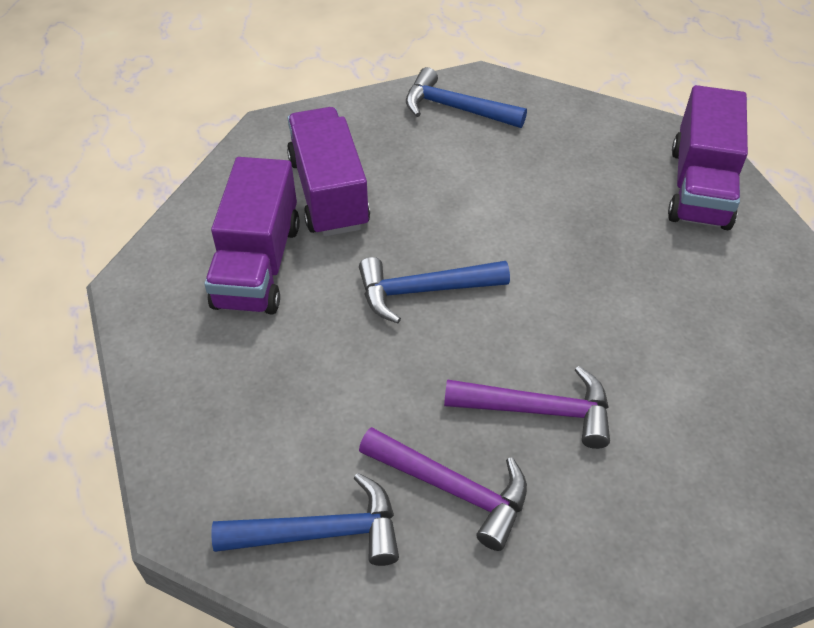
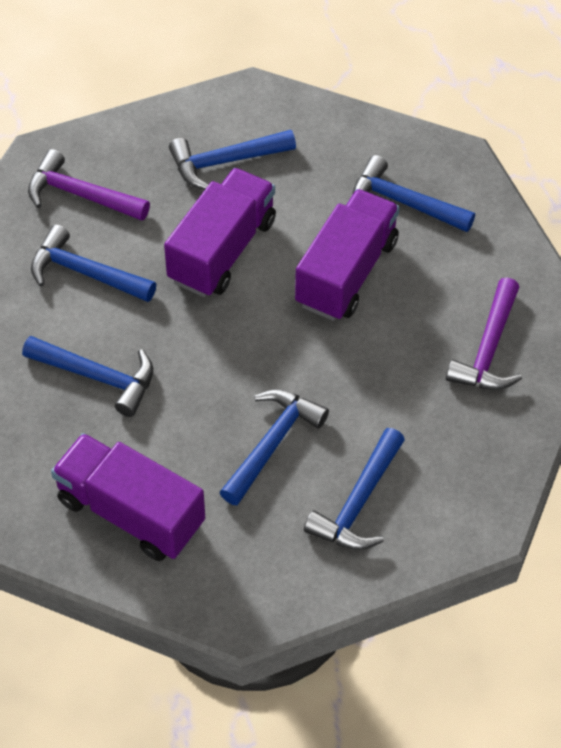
blue hammer: [211,473,399,566] [359,257,510,324] [406,67,527,128] = 3 -> [22,336,153,417] [31,225,156,302] [169,130,296,190] [219,389,329,505] [304,428,405,550] [353,155,475,232] = 6

